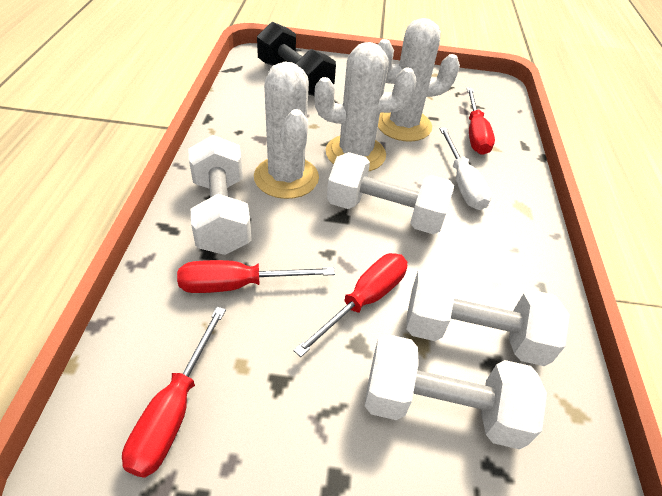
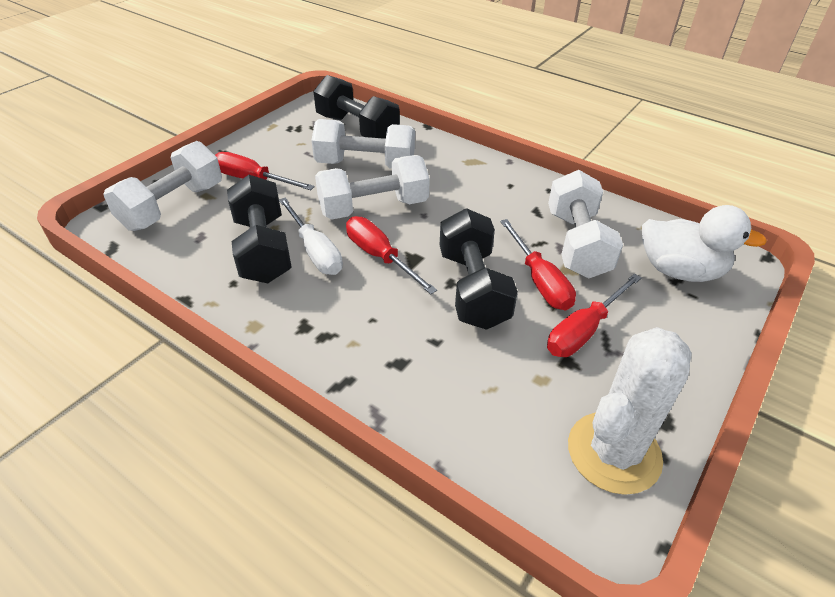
black dumbbell: [257,22,336,96] = 1 -> [227,175,292,283] [313,75,400,139] [440,208,518,330] = 3
white cactus: [254,62,319,199] [314,42,416,171] [378,18,460,142] = 3 -> [568,327,692,495] = 1
white duck: none = 0 -> [642,205,767,282] = 1

